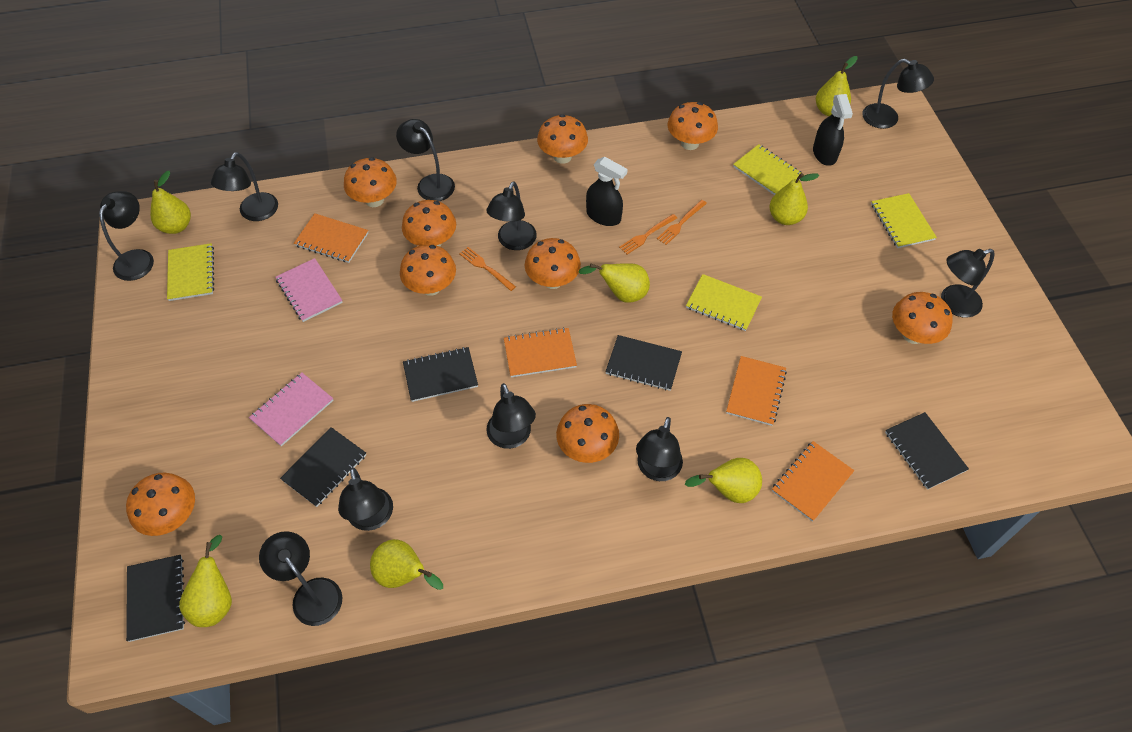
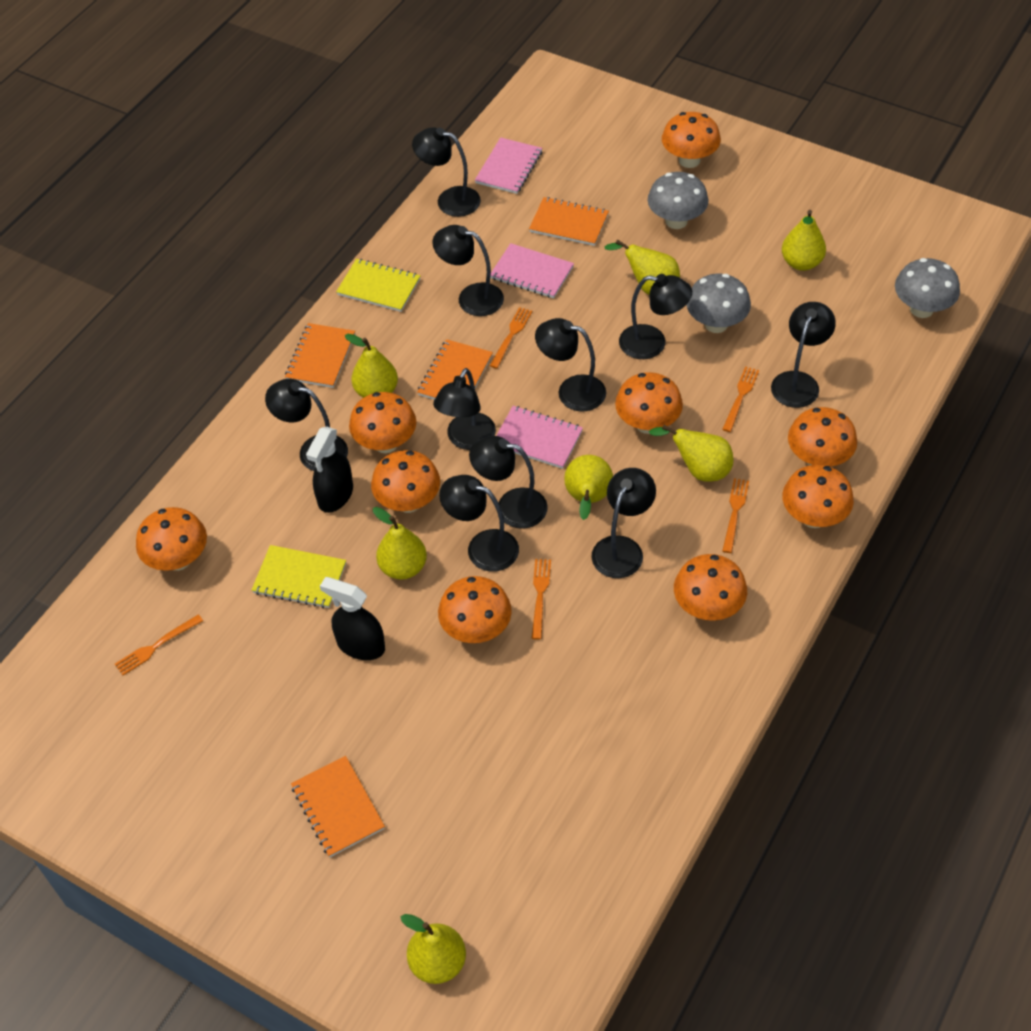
black notebook: [126,555,185,642] [280,427,366,507] [403,347,478,402] [605,335,682,391] [885,412,969,490] = 5 -> none = 0
grey mushroom: none = 0 -> [648,172,708,229] [687,274,751,333] [895,258,960,318] = 3
orange fork: [459,247,516,291] [619,214,677,255] [657,200,707,245] = 3 -> [115,614,203,675] [490,307,532,369] [532,559,551,640] [722,366,759,432] [722,478,749,553] = 5
pink notebook: [249,373,333,446] [275,258,343,322] = 2 -> [475,137,542,194] [490,243,574,298] [496,406,583,469] = 3
yellow notebook: [167,243,214,301] [686,274,762,331] [733,144,801,195] [871,193,937,248] = 4 -> [252,545,346,608] [336,259,420,312] = 2

